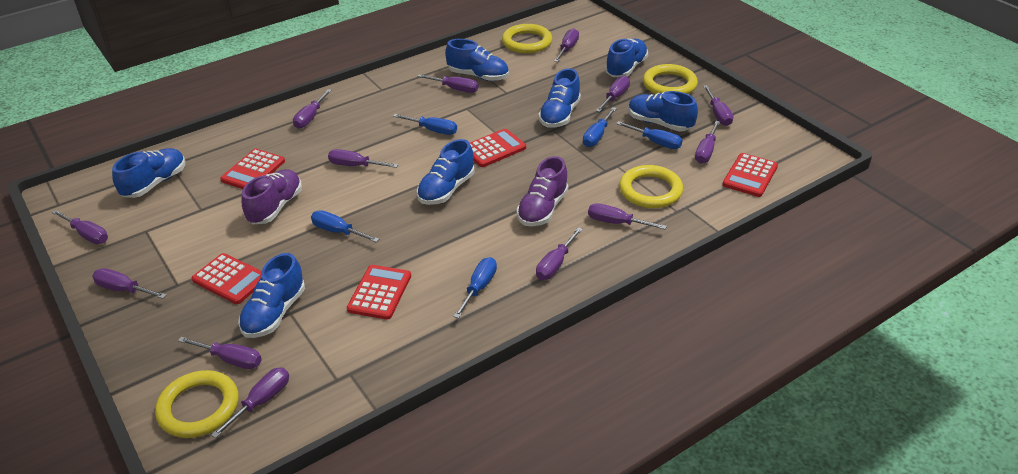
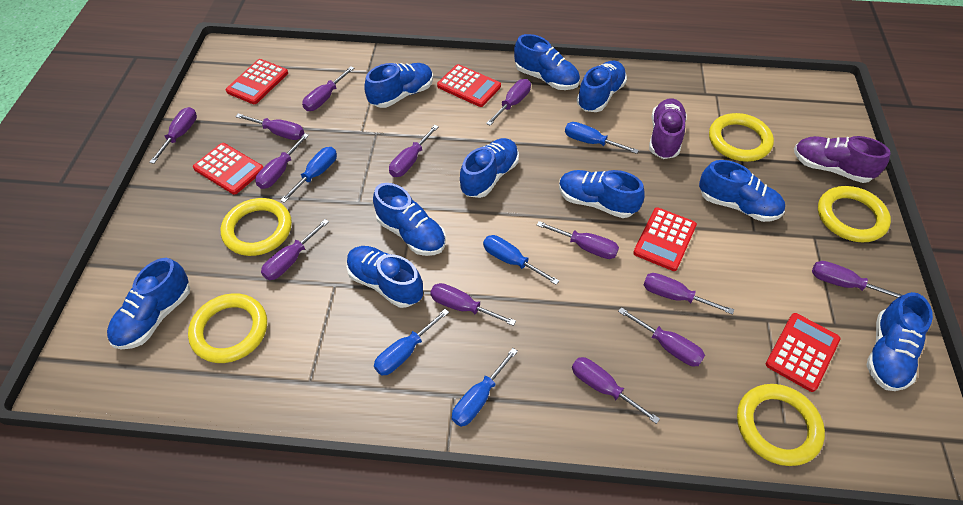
blue shoe: [112,148,185,198] [238,253,305,338] [417,139,475,205] [445,39,509,81] [538,68,581,128] [605,39,648,77] [628,91,698,132] = 7 -> [107,258,190,350] [346,246,423,308] [364,63,433,108] [373,183,446,256] [460,138,519,198] [514,34,580,90] [559,170,645,218] [577,61,627,112] [699,160,785,222] [866,292,933,391] = 10
yellow ring: [155,370,238,438] [502,24,552,53] [619,165,683,208] [643,64,698,94] = 4 -> [188,293,267,363] [221,198,292,256] [709,113,774,162] [737,384,825,466] [818,186,891,242] = 5

